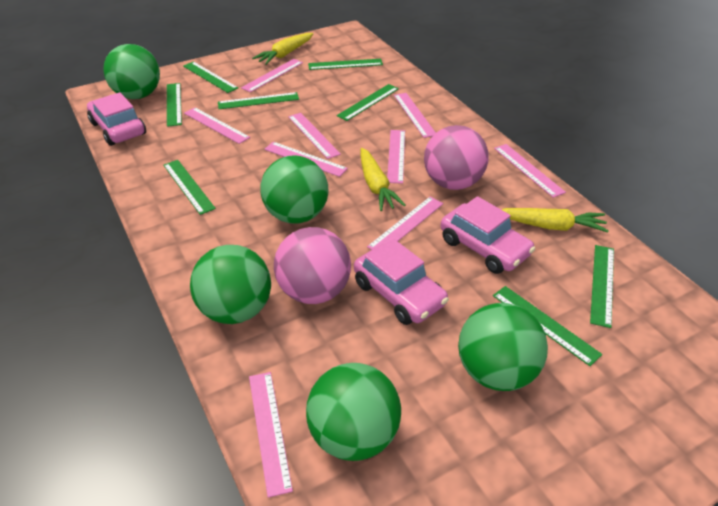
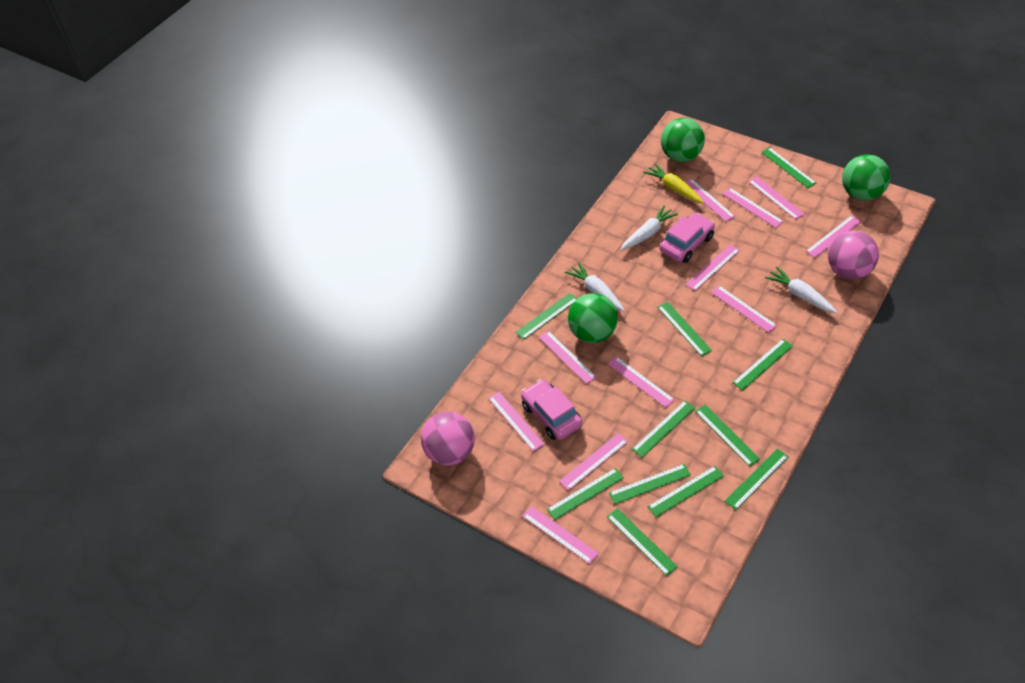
green ball: [103,44,160,99] [190,245,271,324] [260,156,328,224] [306,363,401,461] [458,303,548,391] = 5 -> [568,293,618,343] [661,118,705,162] [842,154,890,201] = 3
green ruler: [163,160,216,215] [167,83,182,127] [183,61,238,93] [218,92,299,109] [308,59,383,70] [336,84,399,121] [493,286,602,366] [590,245,614,328] = 8 -> [515,293,577,340] [547,468,624,520] [607,508,678,576] [609,464,691,504] [632,400,695,458] [647,466,724,517] [657,302,712,356] [695,404,760,467] [725,448,789,510] [732,339,793,391] [761,147,816,188] = 11
pink car: [87,92,146,146] [354,239,449,325] [440,196,535,274] = 3 -> [521,379,582,440] [660,213,715,263] = 2
pink ruler: [184,107,250,144] [241,59,303,92] [249,372,293,498] [264,142,348,177] [288,113,341,159] [367,197,443,250] [387,130,405,184] [394,93,436,138] [494,144,566,198] = 9 -> [488,392,544,451] [522,506,599,564] [539,331,596,384] [559,433,628,491] [608,356,675,408] [685,178,735,222] [685,244,740,291] [711,286,777,333] [722,188,784,228] [748,177,804,220] [806,215,861,258] = 11
white carrot: none = 0 -> [565,262,625,311] [620,205,678,251] [765,266,837,314] = 3
yellow carrot: [252,33,313,65] [360,148,406,211] [501,208,609,233] = 3 -> [643,163,704,203] = 1

